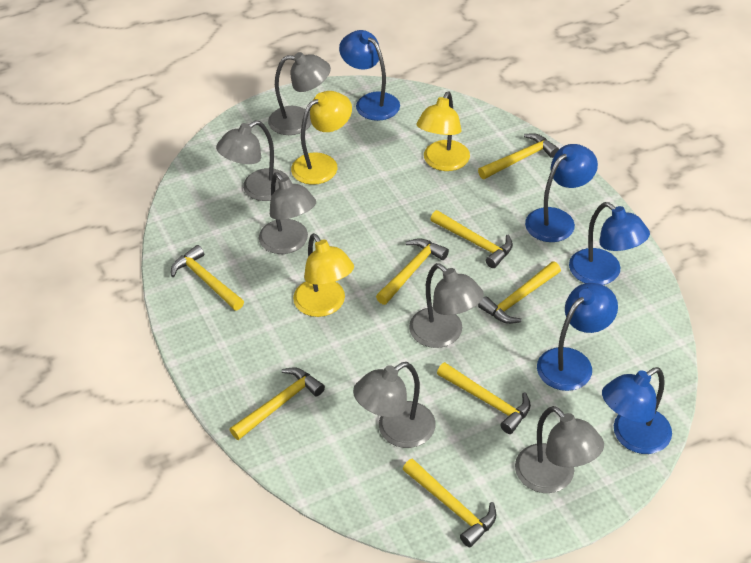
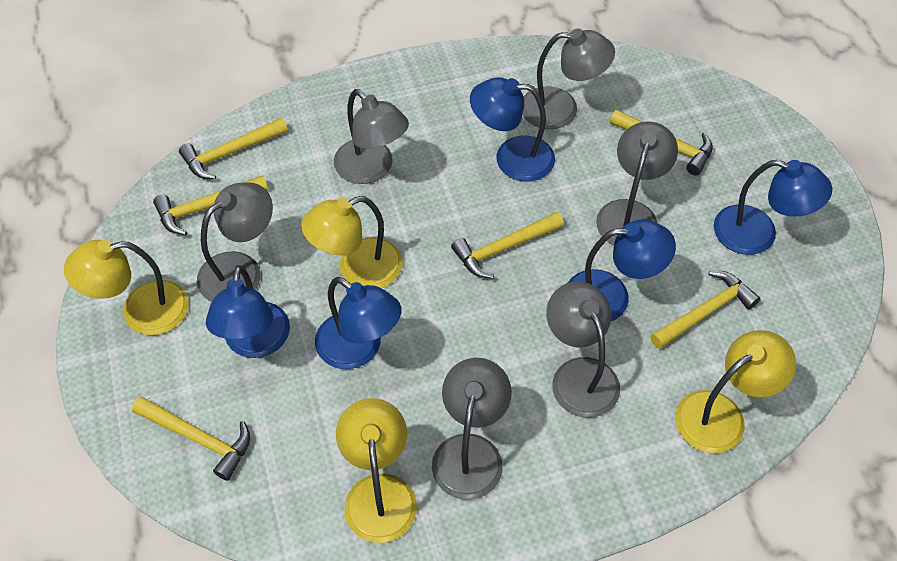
yellow hammer: [171,245,244,311] [230,367,325,440] [376,238,449,305] [403,459,496,547] [430,210,513,268] [437,362,531,434] [478,133,559,179] [478,261,561,324] = 8 -> [132,397,250,481] [153,175,268,235] [179,118,288,179] [451,212,564,279] [610,109,713,176] [650,271,760,349] = 6
yellow lamp: [291,91,352,185] [293,233,354,317] [417,92,470,171] = 3 -> [64,240,189,335] [301,196,403,288] [336,398,417,543] [675,330,796,453] = 4

